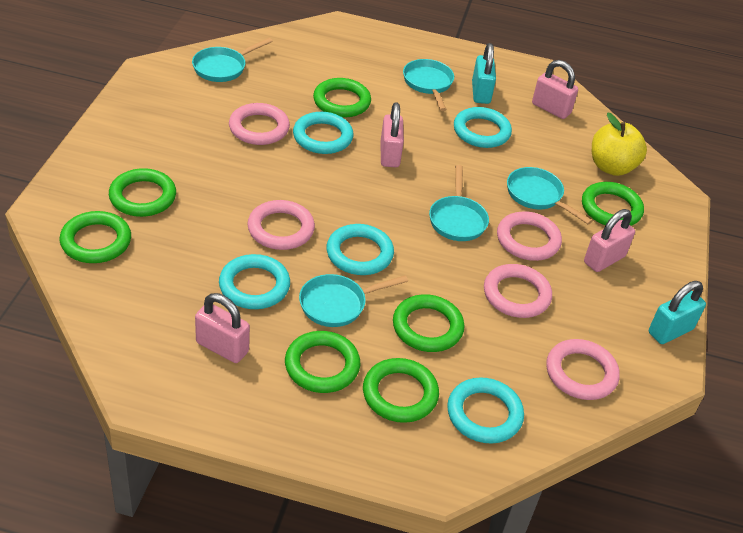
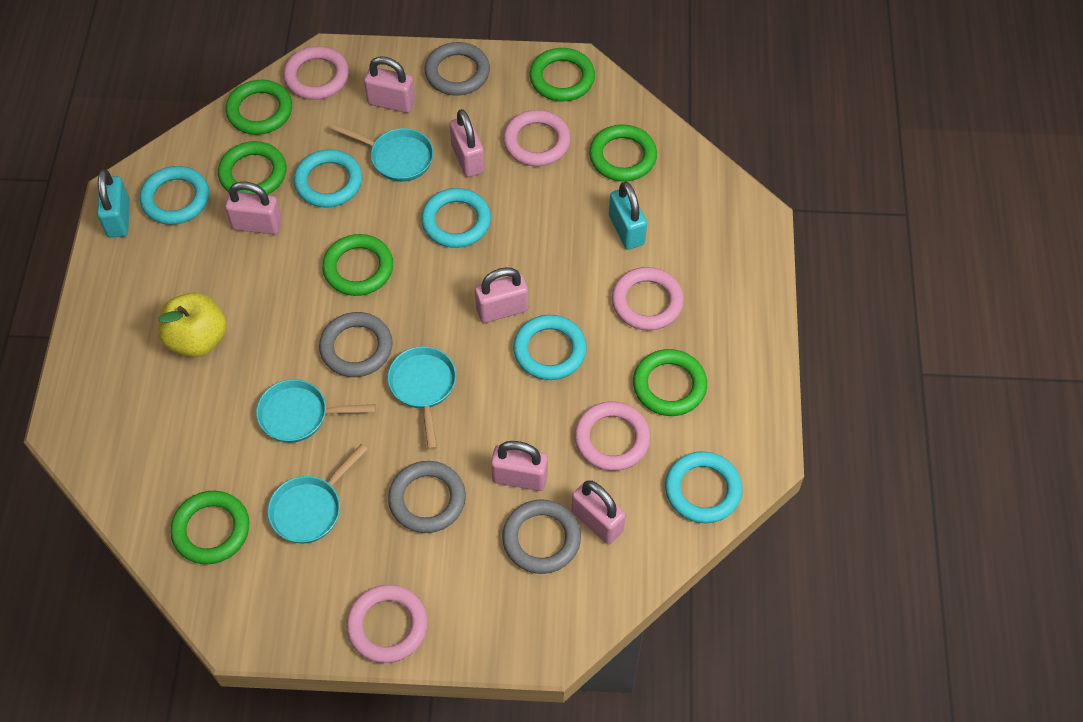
grey ring: none = 0 -> [319,312,393,377] [388,461,466,533] [425,42,490,96] [502,500,581,574] = 4
pink padlock: [195,293,250,363] [381,102,404,167] [532,60,578,119] [584,209,635,272] = 4 -> [225,182,282,234] [364,56,415,113] [450,109,485,177] [475,267,528,323] [491,441,548,491] [572,480,626,544] = 6
turquoise pan: [192,38,273,82] [299,274,408,327] [403,59,454,111] [429,165,489,241] [507,167,593,224] = 5 -> [256,379,376,443] [268,444,368,544] [332,124,434,182] [388,346,456,450] = 4

